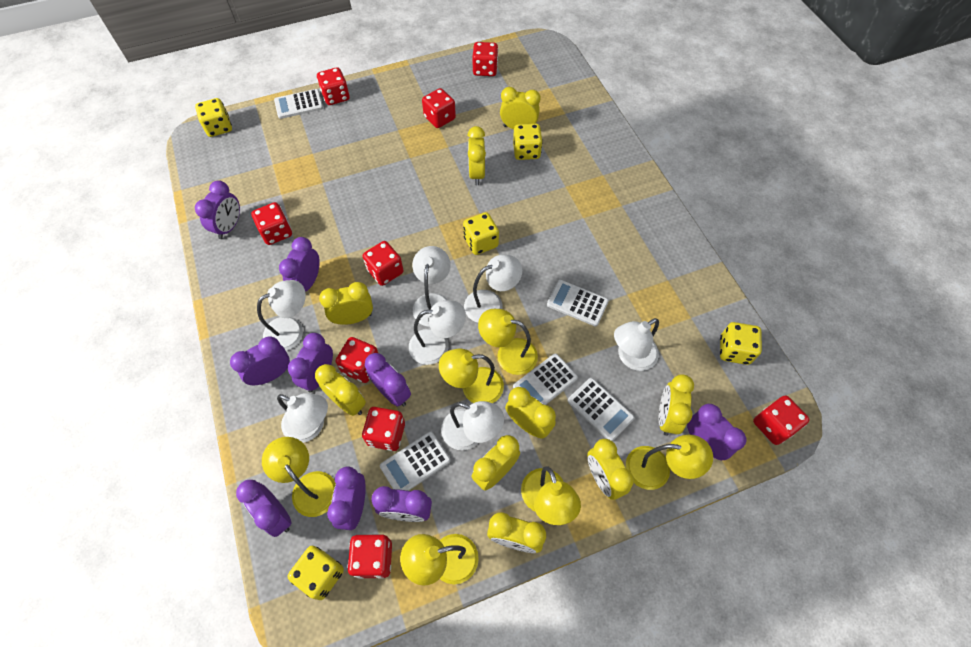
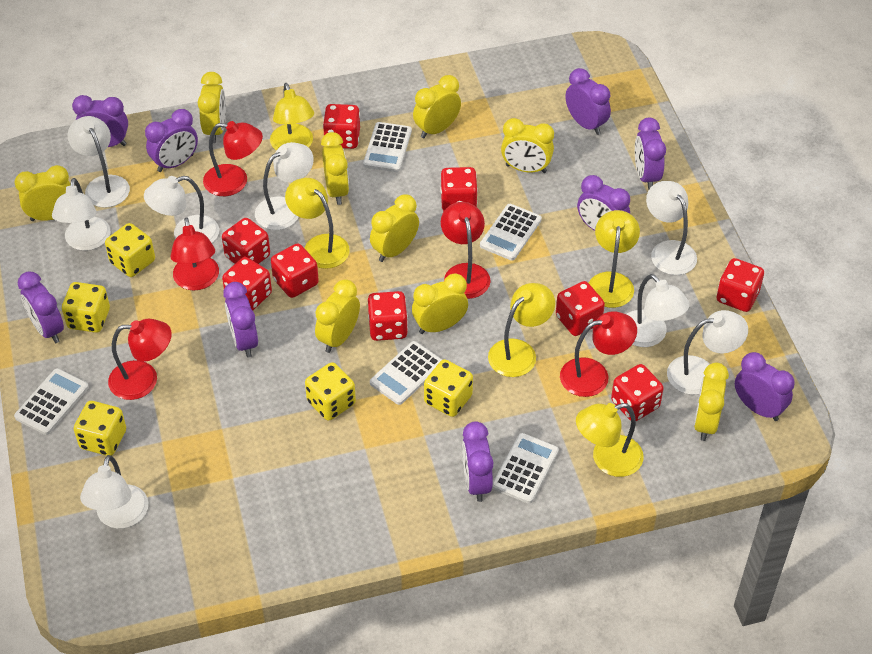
red lamp: none = 0 -> [108,319,172,400] [171,217,219,291] [203,121,263,196] [441,202,491,299] [560,311,637,397] = 5
white lamp: [257,280,306,351] [277,393,328,443] [409,300,466,365] [412,246,451,327] [441,401,504,450] [464,255,522,323] [614,318,659,371] = 7 -> [52,178,110,251] [68,116,130,208] [80,455,148,529] [144,176,219,243] [255,142,314,230] [626,274,690,347] [646,181,697,275] [667,310,748,395] = 8
yellow lamp: [262,437,336,517] [400,534,479,586] [439,348,504,403] [478,309,538,375] [521,466,581,525] [626,434,713,490] = 6 -> [270,83,314,150] [285,178,350,269] [488,283,555,377] [576,403,644,477] [589,210,640,308] = 5

